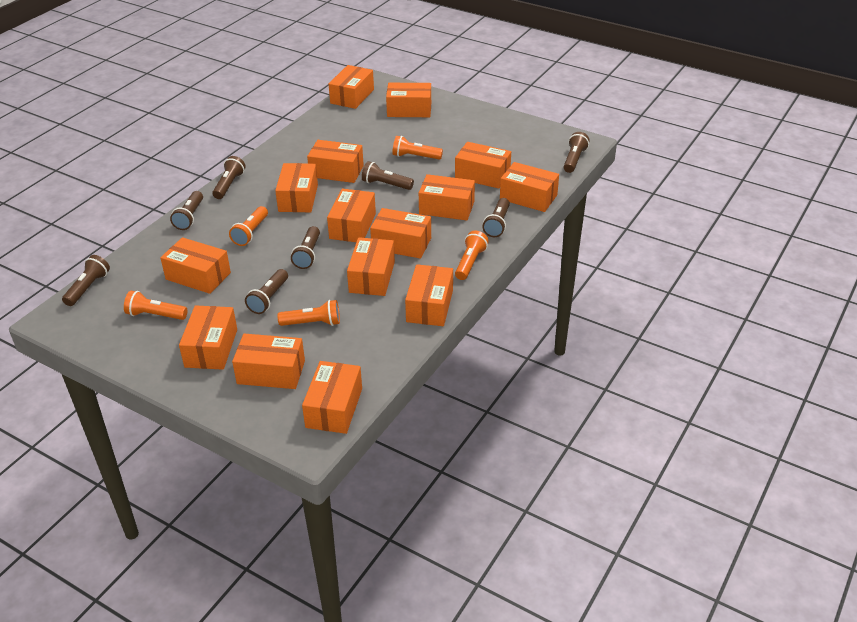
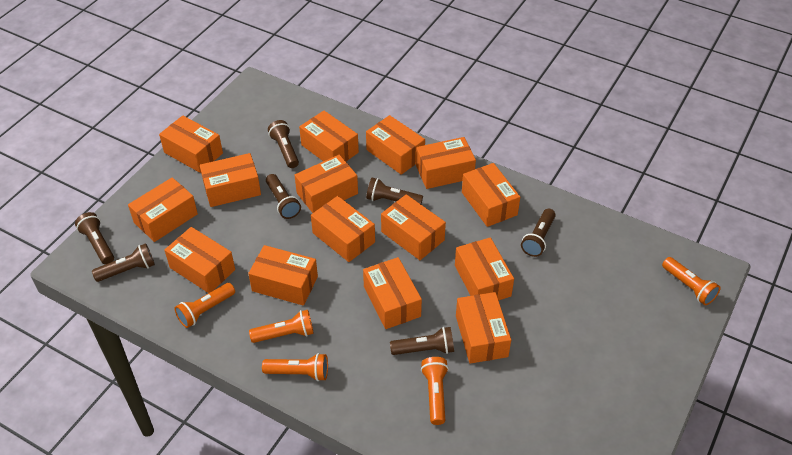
brown flashlight: [62,255,110,306] [170,191,203,230] [212,156,246,199] [245,269,288,314] [291,226,320,269] [362,161,414,190] [482,198,510,237] [564,132,590,173] = 8 -> [75,212,114,264] [92,243,155,282] [266,174,301,219] [268,120,299,168] [366,178,423,204] [390,327,454,355] [521,209,556,257] = 7

